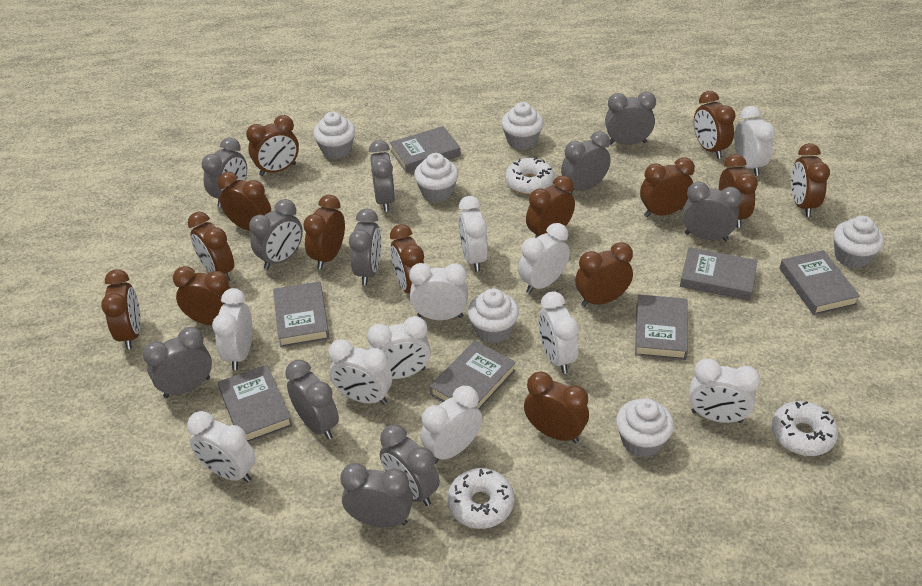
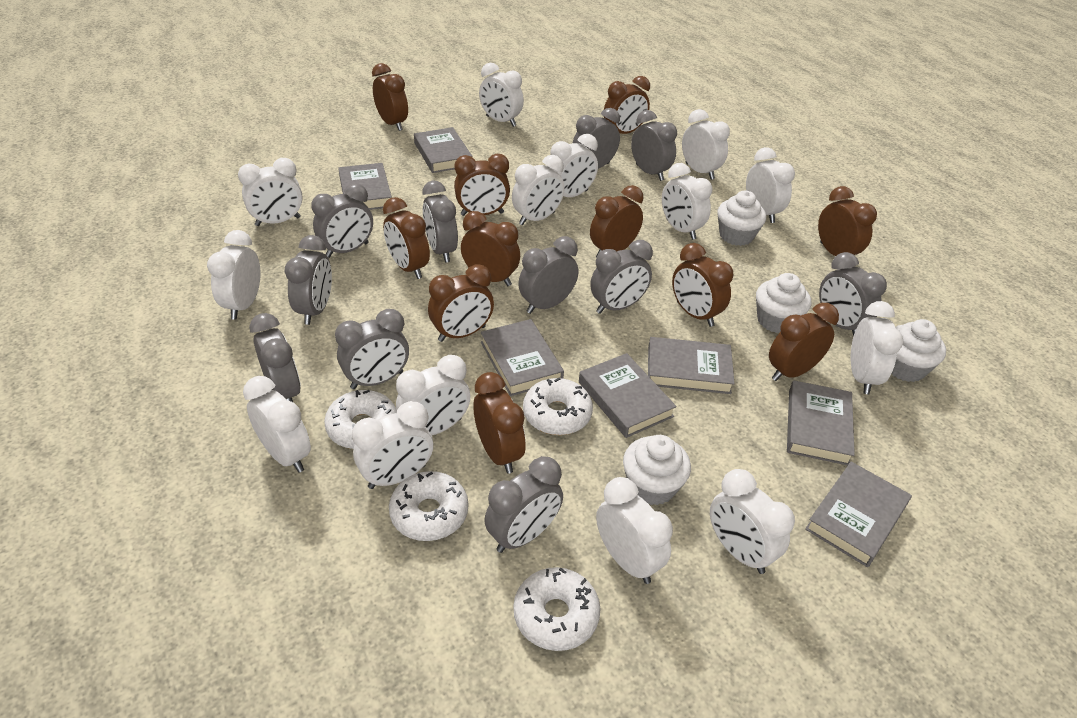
brown clock: [101,269,141,349] [173,266,231,325] [188,212,234,281] [218,172,271,231] [246,115,299,176] [303,195,345,269] [390,224,424,294] [524,371,589,443] [526,175,575,238] [575,242,633,307] [640,157,695,217] [694,91,736,159] [719,154,758,228] [791,143,830,217] = 14 -> [372,63,408,131] [383,197,430,279] [428,264,494,342] [454,154,510,216] [461,211,520,286] [473,372,526,474] [590,185,644,257] [604,76,650,134] [672,243,733,327] [769,303,839,381] [818,186,877,256] = 11
white clock: [187,411,256,483] [212,288,253,370] [329,339,392,405] [367,316,431,379] [409,263,468,320] [420,386,482,464] [459,196,488,272] [518,223,570,294] [539,291,579,373] [689,358,760,423] [734,106,775,176] = 11 -> [207,230,261,320] [238,158,303,226] [243,376,311,473] [352,401,433,489] [396,355,471,435] [479,63,524,127] [512,155,565,225] [550,134,598,197] [596,477,673,584] [662,163,712,240] [682,109,730,180] [710,469,795,574] [746,147,795,223] [851,301,903,394] = 14
white cupcake: [313,112,355,159] [414,153,459,202] [468,289,519,343] [501,102,543,150] [616,398,674,457] [833,216,884,268] = 6 -> [623,435,691,505] [717,191,766,246] [756,273,811,333] [892,319,946,382] = 4
white donut: [447,468,514,529] [505,157,555,195] [771,401,838,456] = 3 -> [324,390,397,449] [389,471,468,541] [514,567,601,651] [523,378,593,435] = 4

